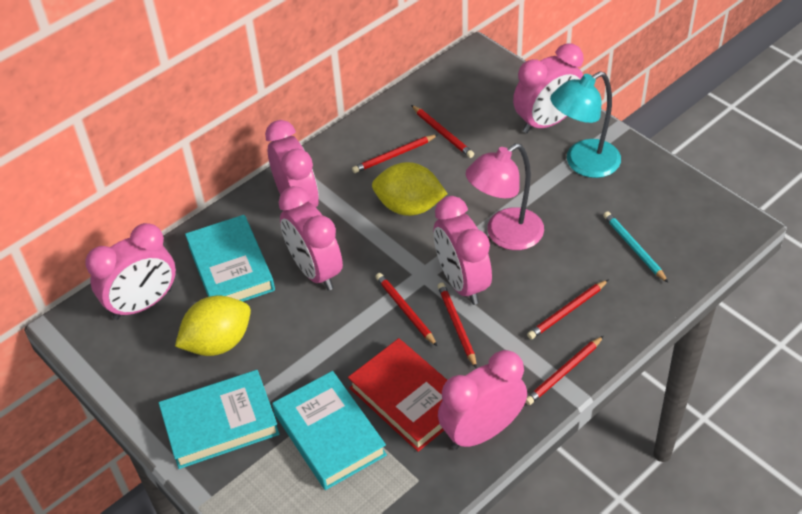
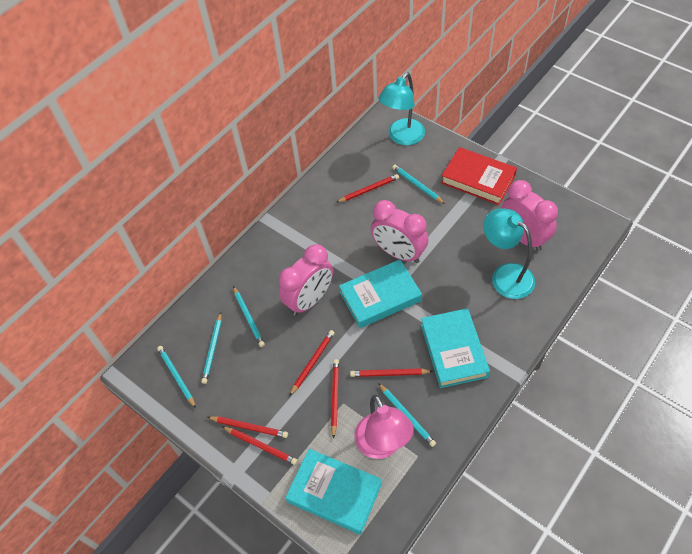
pink clock: [85,223,176,320] [265,120,319,207] [278,186,343,291] [434,196,492,305] [438,350,527,450] [513,43,584,133] = 6 -> [279,244,333,316] [371,200,429,263] [502,180,558,251] = 3
turquoise lamp: [550,71,621,178] = 1 -> [378,73,425,145] [483,208,535,299] = 2
turquoise pencil: [603,211,668,283] = 1 -> [157,346,196,408] [201,313,222,384] [233,286,265,347] [378,383,436,447] [392,164,445,204] = 5
yellow lemon: [175,296,251,356] [372,162,447,216] = 2 -> none = 0

